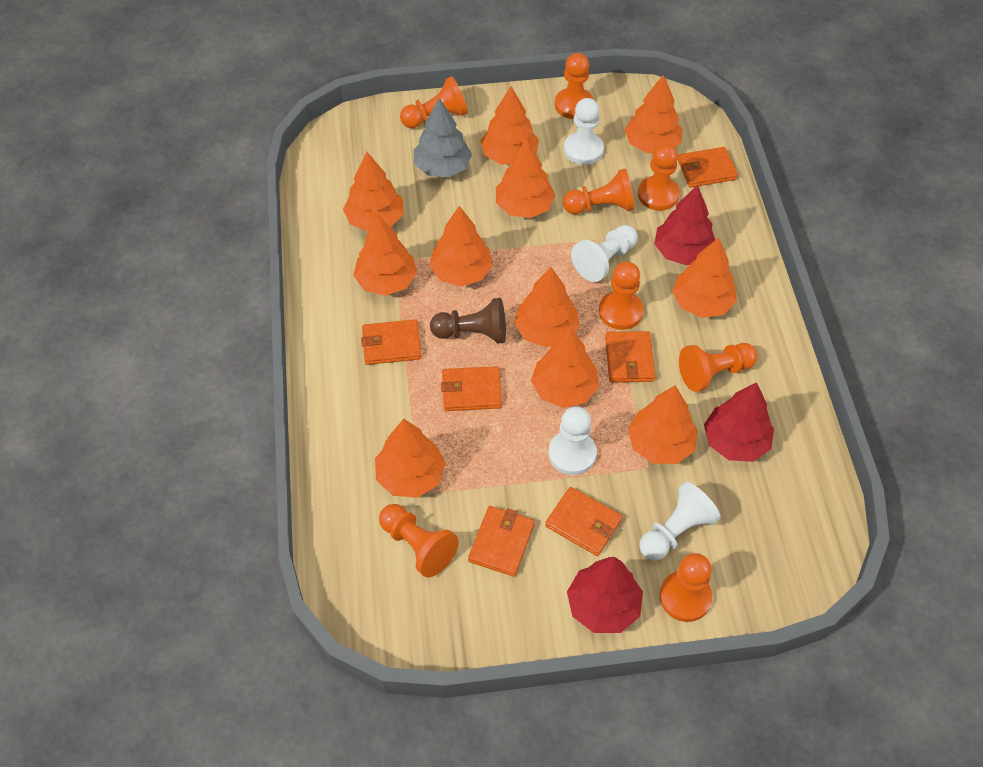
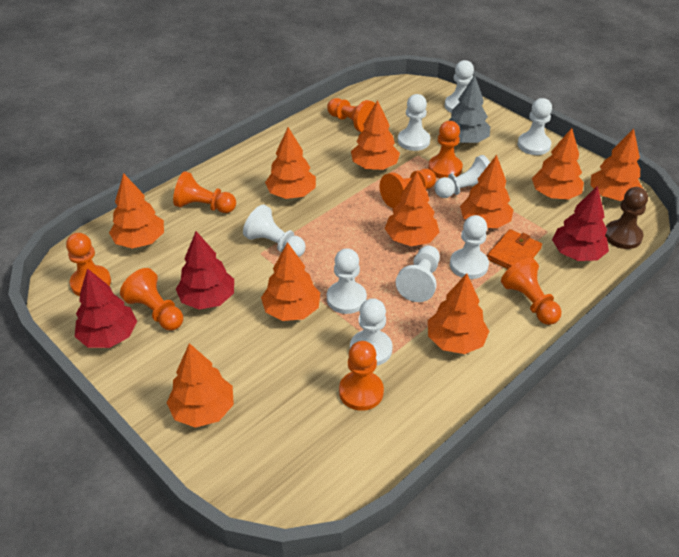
orange tree: [343,152,403,232] [353,215,417,296] [375,419,446,498] [429,206,493,286] [480,86,539,164] [496,138,555,218] [514,267,580,347] [531,327,599,408] [625,74,683,153] [628,385,698,464] [672,238,737,318] = 11 -> [109,173,164,249] [167,343,234,428] [261,242,320,321] [265,127,316,199] [351,100,400,170] [385,172,440,246] [428,273,489,354] [460,155,514,228] [532,128,584,200] [590,129,643,201] = 10
orange wallet: [361,319,421,365] [441,366,502,411] [468,506,535,577] [545,487,622,556] [605,331,655,382] [677,147,738,188] = 6 -> [487,229,542,269] = 1
white pawn: [548,406,597,475] [564,98,604,165] [571,225,638,282] [639,482,721,561] = 4 -> [243,205,306,257] [327,248,367,314] [350,298,393,366] [395,246,440,302] [398,94,430,151] [434,155,490,198] [444,60,474,113] [450,215,489,279] [518,98,552,155] = 9

